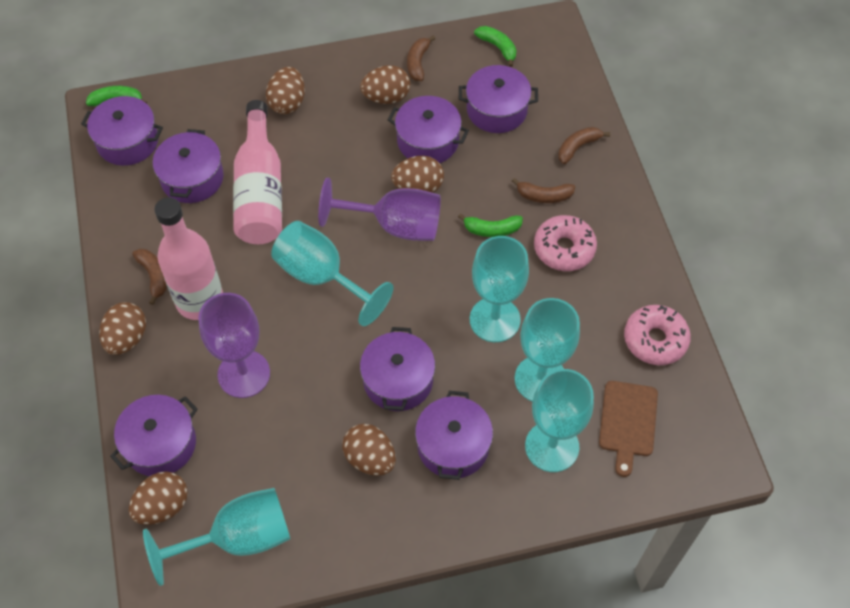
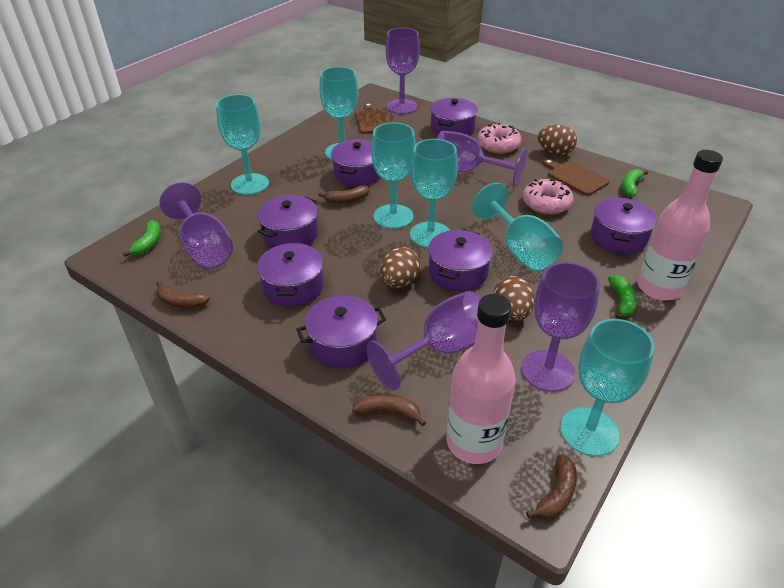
brown cutting board: [599,381,658,477] = 1 -> [355,103,391,134] [543,159,609,196] = 2
brown egg: [99,302,146,355] [129,471,188,525] [266,67,305,114] [342,424,396,476] [360,65,410,104] [391,156,444,193] = 6 -> [380,247,420,288] [494,276,535,321] [538,125,577,155] = 3
purple goblet: [198,293,270,398] [318,178,441,241] = 2 -> [159,182,233,268] [366,291,482,391] [386,28,420,114] [436,131,527,187] [521,262,600,392] = 5
turquoise goblet: [143,488,290,586] [271,221,393,326] [470,236,529,342] [515,298,580,402] [525,369,594,472] = 5 -> [216,94,269,195] [319,67,358,160] [371,122,416,229] [410,139,458,248] [472,183,563,272] [560,319,655,456] = 6

